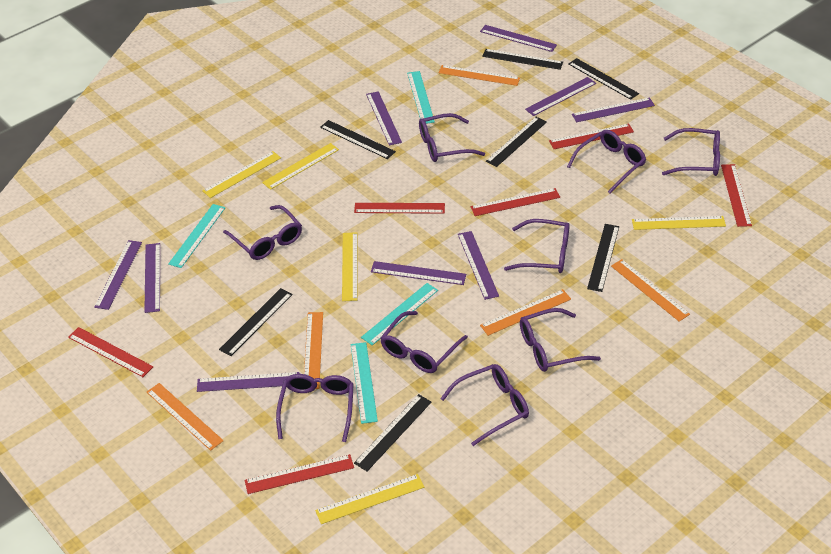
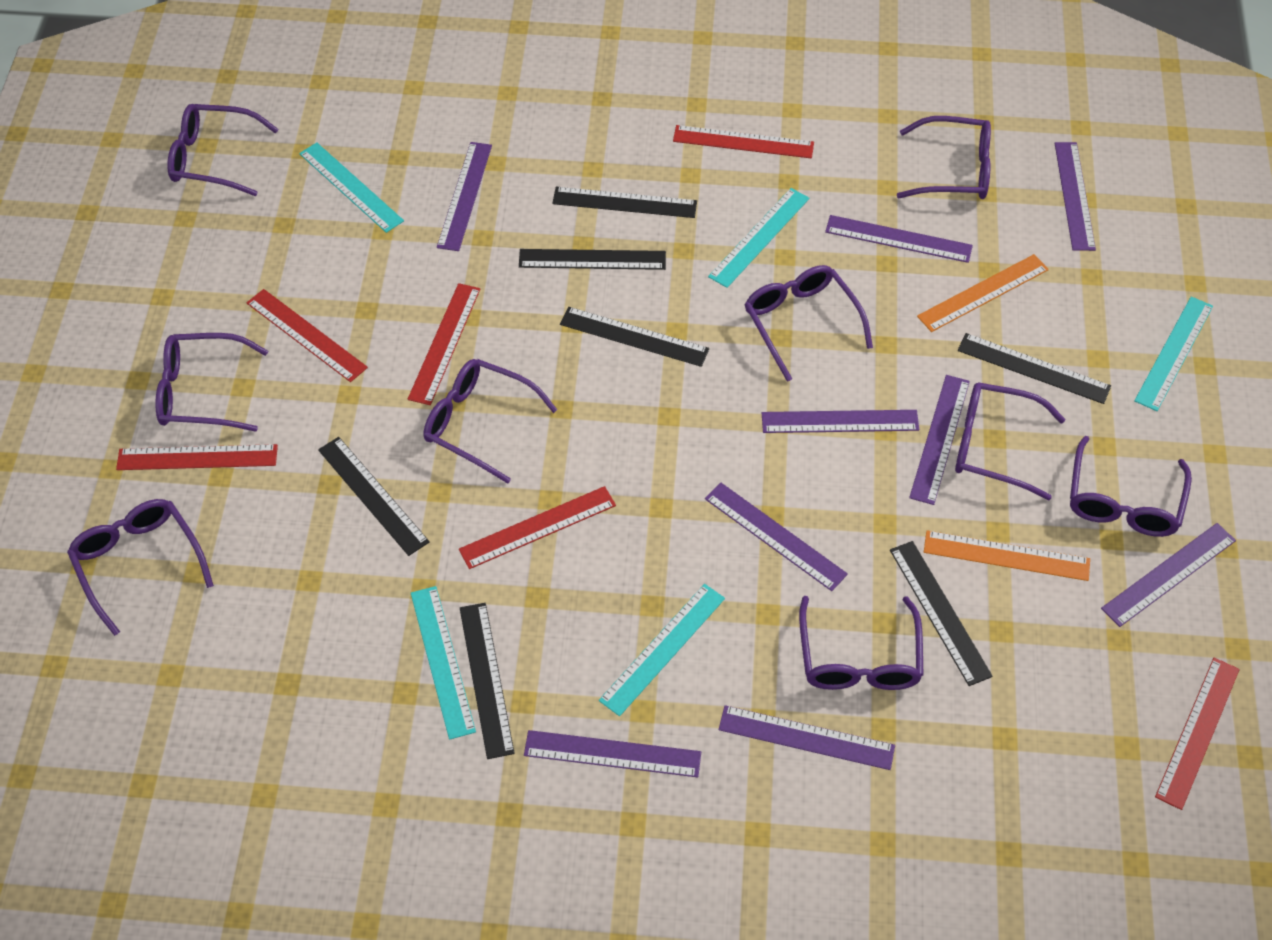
orange ruler: [147,383,224,451] [304,312,323,389] [438,65,520,86] [480,289,571,336] [611,259,690,322] = 5 -> [917,254,1049,332] [924,530,1090,581] = 2
turquoise ruler: [168,204,225,268] [351,342,378,424] [361,283,438,345] [407,71,435,124] = 4 -> [299,142,404,233] [411,586,476,740] [599,584,725,716] [708,188,809,288] [1134,296,1213,411] = 5
yellow ruler: [202,151,281,198] [262,143,339,190] [315,474,424,524] [342,232,357,301] [632,216,726,230] = 5 -> none = 0

